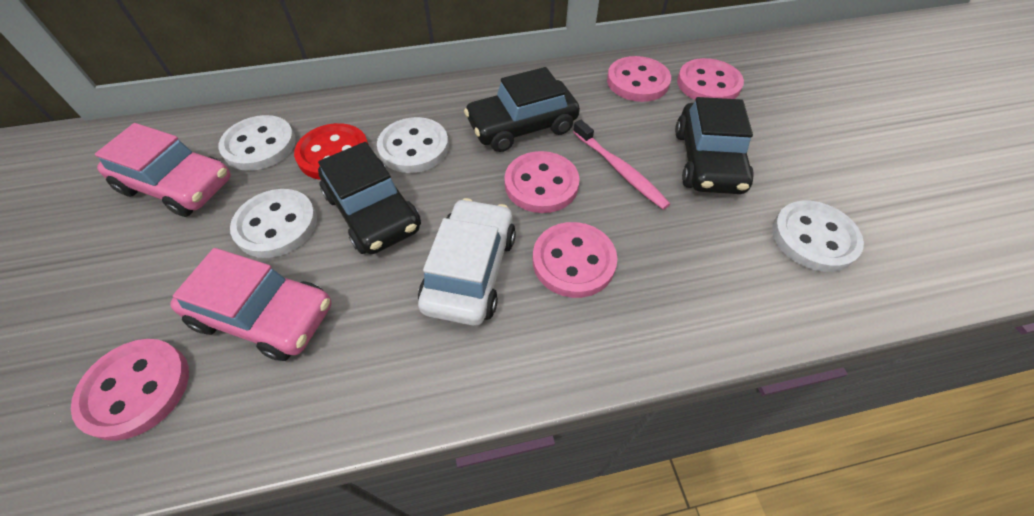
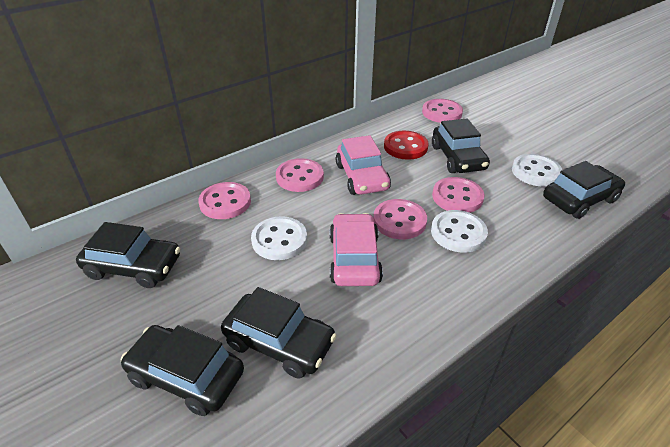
black car: [318,142,421,254] [464,67,580,152] [675,97,754,194] = 3 -> [76,222,180,288] [121,325,244,416] [221,287,337,379] [432,119,490,173] [543,161,625,219] = 5
pink toothbrush: [573,120,670,210] = 1 -> none = 0
white button: [219,115,296,171] [230,189,317,258] [377,117,449,173] [772,201,864,272] = 4 -> [251,216,307,260] [431,210,488,253] [512,154,562,187] = 3
white car: [418,198,516,326] = 1 -> none = 0

